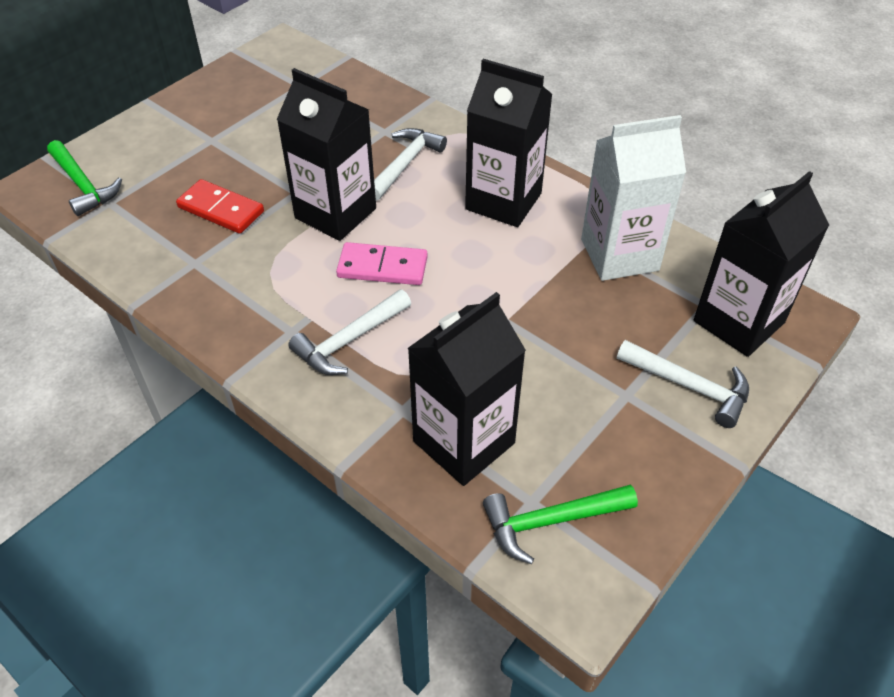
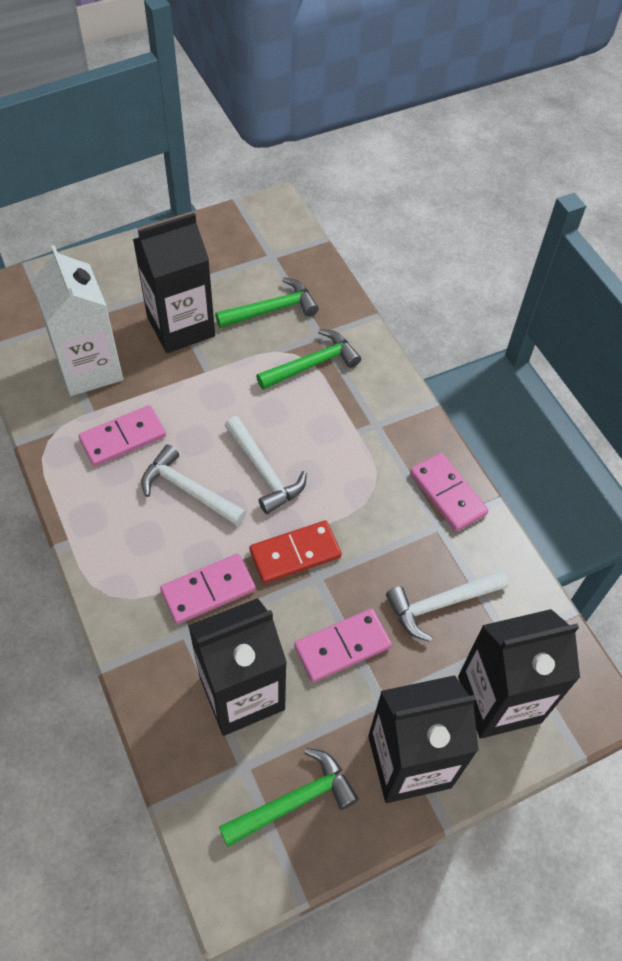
green hammer: [47,140,122,216] [483,485,638,564] = 2 -> [215,278,319,328] [219,748,359,847] [256,329,361,390] = 3
pink domino: [336,242,428,285] = 1 -> [79,405,166,467] [160,554,256,624] [294,608,392,682] [410,453,488,532] = 4

